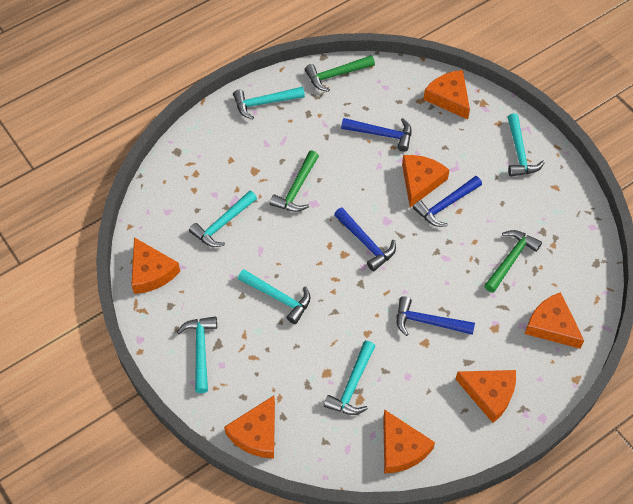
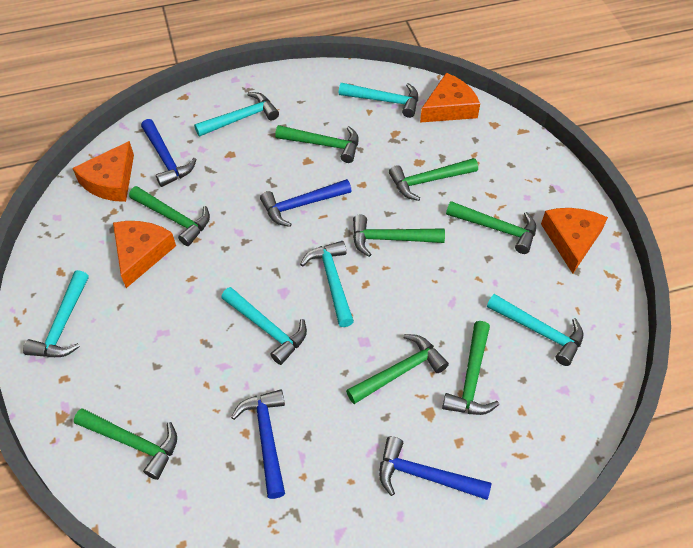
green hammer: [270,151,319,212] [305,55,375,92] [484,230,542,293] = 3 -> [74,408,177,480] [129,186,210,246] [275,125,359,163] [346,334,449,404] [353,215,445,257] [389,158,478,201] [442,321,499,415] [446,201,536,254] = 8
orange cheese: [131,237,180,294] [224,396,275,459] [383,409,435,474] [402,155,449,208] [423,70,470,120] [456,370,516,423] [525,292,584,349] = 7 -> [72,141,134,202] [113,221,176,288] [420,73,480,123] [541,208,608,274] = 4

